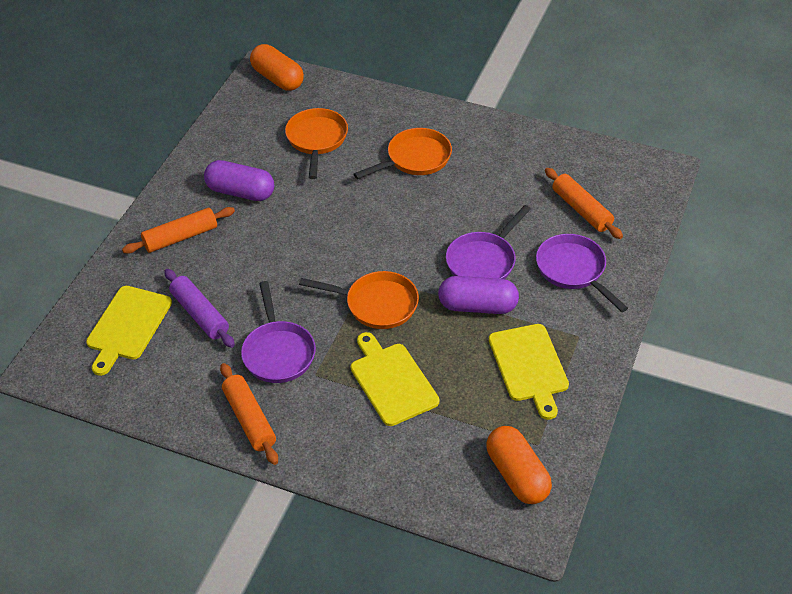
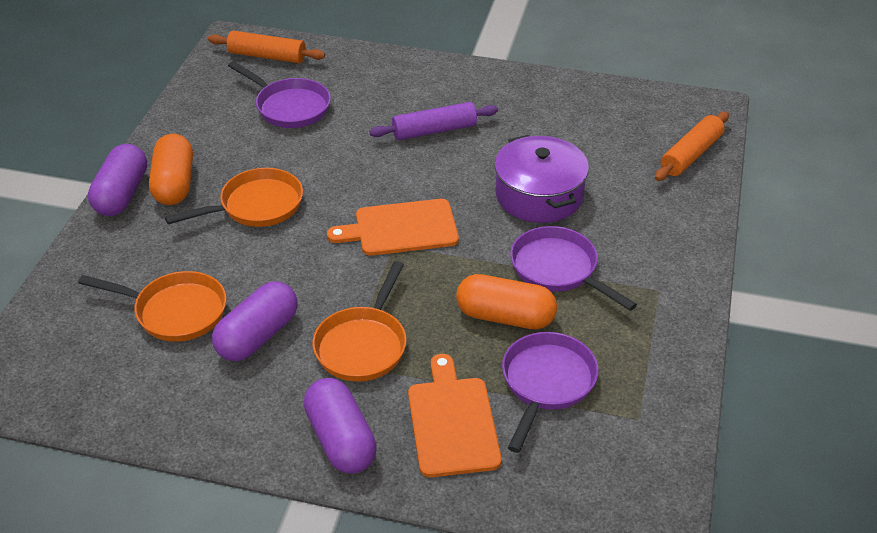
orange cutting board: none = 0 -> [327,199,459,256] [408,354,502,477] = 2
orange rolling pin: [122,207,235,254] [220,363,278,465] [545,168,623,239] = 3 -> [208,31,325,63] [655,111,729,181] = 2
purple capsule: [204,160,274,201] [438,276,519,314] = 2 -> [88,144,147,216] [212,281,298,361] [303,378,377,474] = 3
purple pot: none = 0 -> [494,135,589,223] = 1
yellow cutting board: [86,286,172,376] [351,332,439,426] [489,324,569,420] = 3 -> none = 0

